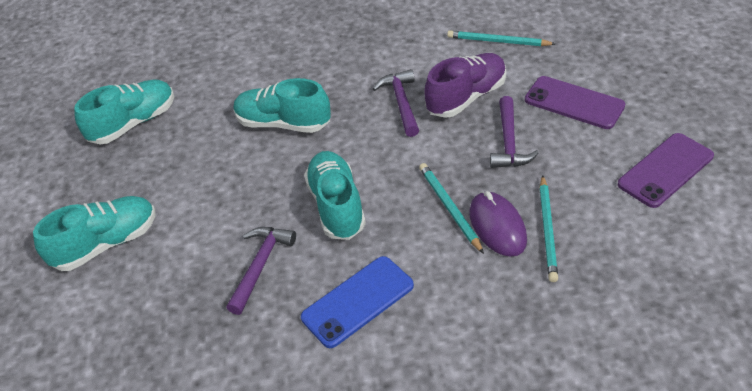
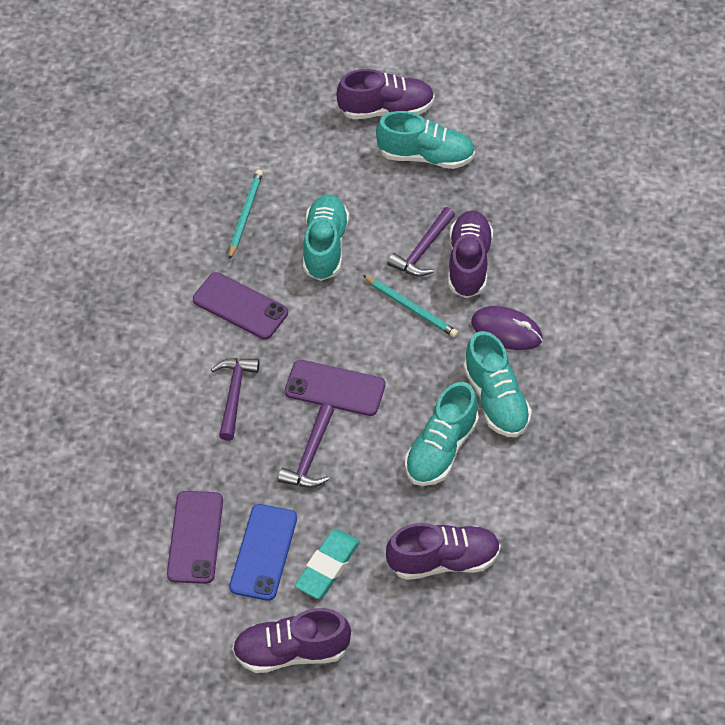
purple phone: [525,76,625,129] [618,133,714,208] = 2 -> [167,491,223,584] [193,272,288,339] [285,360,385,416] = 3
purple shoe: [424,53,506,118] = 1 -> [232,608,351,673] [337,69,435,119] [386,523,501,580] [448,211,493,298] = 4
turquoise eraser: none = 0 -> [294,529,360,599] = 1
turquoise pencil: [419,163,484,254] [447,30,555,46] [539,175,558,282] = 3 -> [229,170,263,260] [363,275,458,338] = 2

